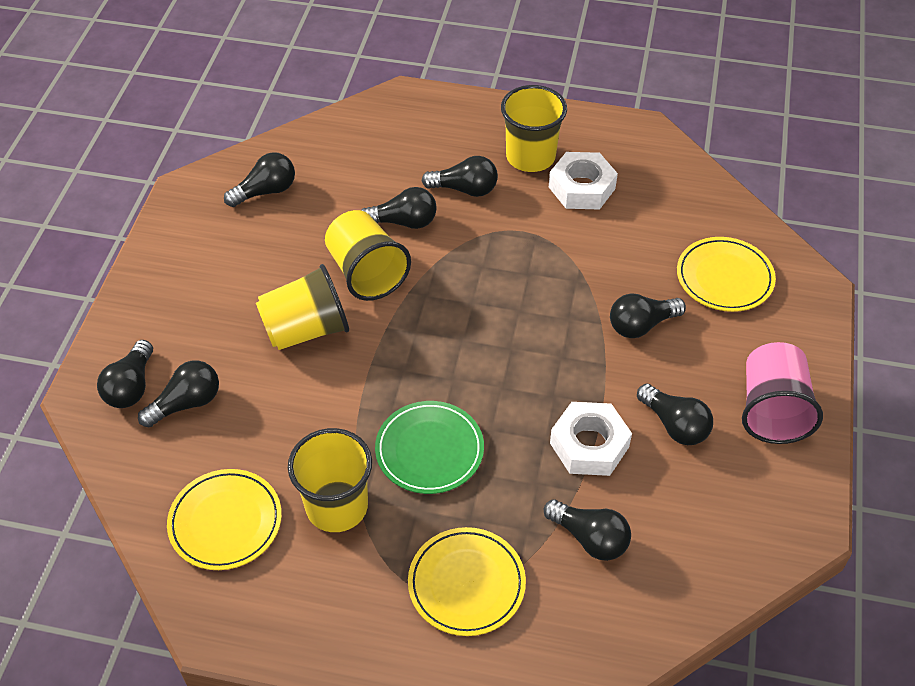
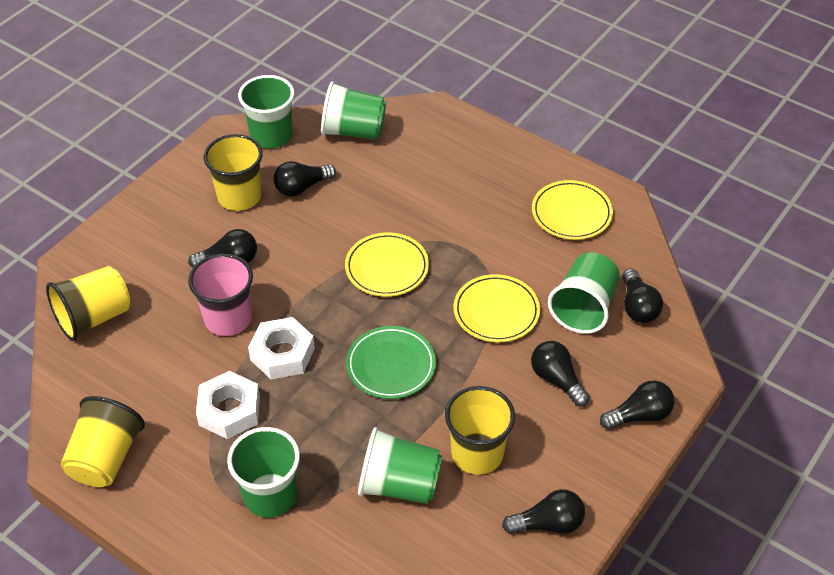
black light bulb: [97,340,153,408] [138,360,219,427] [224,152,295,207] [361,187,437,229] [422,156,498,197] [544,499,631,561] [610,294,686,338] [637,384,713,445] = 8 -> [188,229,257,268] [274,161,336,197] [502,489,585,534] [531,341,590,407] [600,380,674,430] [623,268,663,323] = 6
green cup: none = 0 -> [227,427,300,517] [238,75,294,149] [321,81,386,140] [358,427,442,504] [548,252,620,334] = 5

